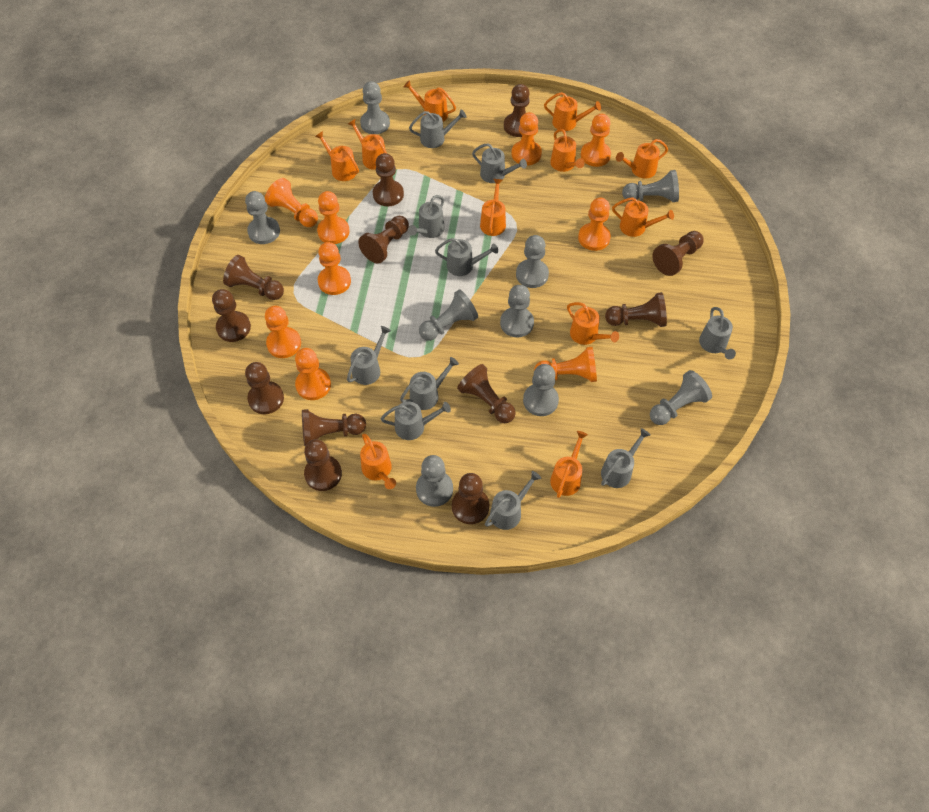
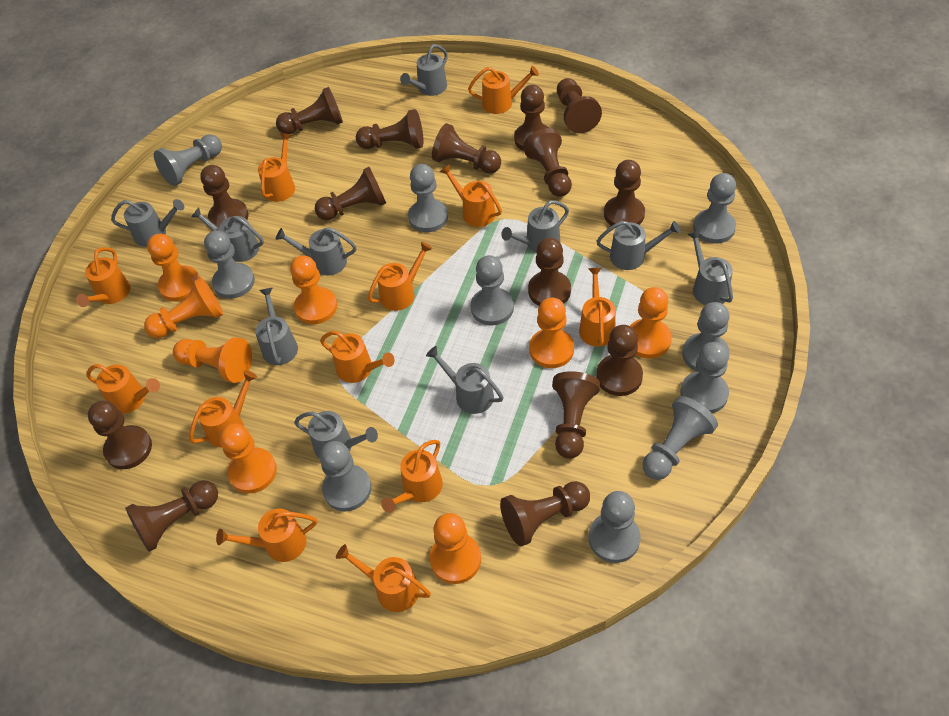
brown pawn: [212,289,251,342] [223,255,284,300] [245,362,284,414] [302,409,366,446] [304,439,342,491] [358,216,409,264] [373,153,404,206] [452,473,489,524] [457,364,516,423] [504,84,530,137] [605,292,667,327] [652,231,704,276] = 12 -> [88,400,152,469] [125,480,218,552] [200,165,249,228] [276,87,343,134] [315,167,386,221] [356,109,423,149] [432,123,501,174] [500,481,590,546] [514,85,549,151] [523,128,572,197] [528,238,571,306] [552,371,600,459] [557,78,602,133] [596,325,643,396] [604,160,645,226] = 15
grey pawn: [245,191,280,244] [360,81,390,134] [416,455,453,507] [419,290,478,341] [500,285,534,337] [516,235,549,288] [523,364,559,416] [622,170,679,202] [650,370,712,425] = 9 -> [154,134,222,186] [204,230,255,299] [319,441,372,511] [408,164,448,232] [471,255,514,325] [589,491,640,563] [643,396,718,480] [680,342,729,413] [682,302,730,371] [693,173,736,244] = 10
orange pawn: [265,178,318,227] [265,306,301,358] [295,348,331,400] [317,191,350,244] [318,242,351,295] [511,112,542,165] [534,347,597,382] [578,198,611,251] [581,114,611,167] = 9 -> [144,277,223,338] [147,234,200,301] [173,337,252,383] [219,424,277,493] [290,255,337,324] [430,513,481,584] [529,298,574,368] [630,287,672,359] = 8
orange watering can: [315,131,359,181] [348,119,387,170] [360,433,396,489] [404,80,456,122] [480,179,506,236] [544,92,601,131] [550,129,585,172] [550,431,588,498] [567,302,619,345] [612,197,674,237] [616,139,668,179] = 11 -> [76,247,130,307] [86,364,160,414] [189,370,257,447] [216,508,317,562] [258,133,295,202] [320,331,395,383] [336,544,431,612] [368,242,433,311] [381,440,443,513] [440,164,502,227] [468,66,539,114] [579,268,616,347] = 12

